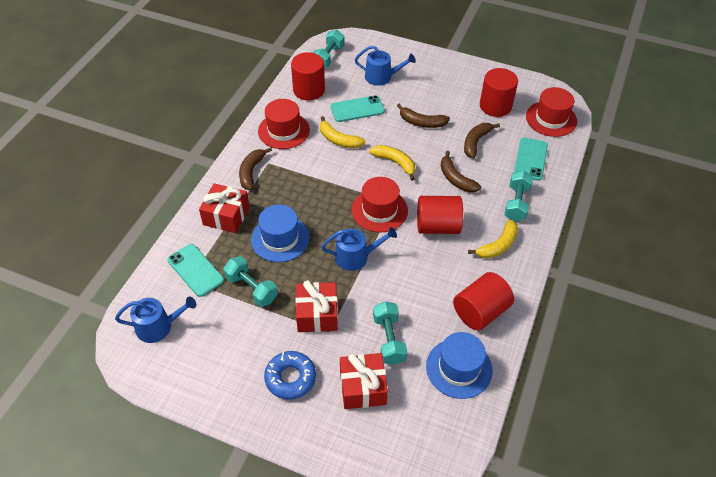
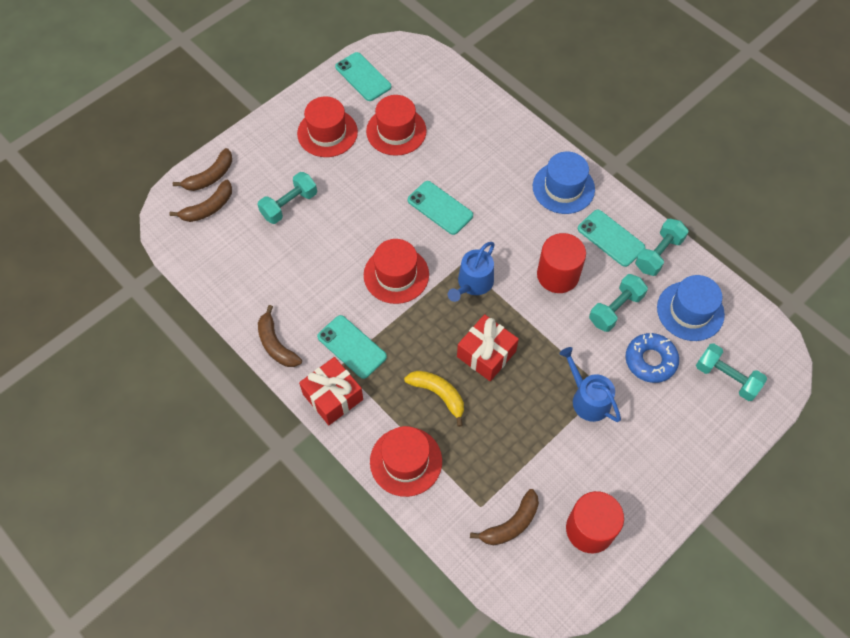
blue watering can: [115,297,196,343] [321,227,397,271] [355,46,416,86] = 3 -> [448,242,495,302] [559,347,621,422] = 2
red cylinder: [291,52,325,101] [417,196,463,234] [453,272,514,330] [480,68,518,117] = 4 -> [537,233,586,293] [566,491,624,553] = 2
red gift: [199,183,250,233] [296,280,338,332] [340,353,388,409] = 3 -> [299,357,363,425] [457,314,519,381] = 2
red hat: [258,99,310,149] [352,177,408,232] [526,87,577,137] = 3 -> [297,96,358,157] [364,239,429,304] [366,95,427,156] [370,426,442,497] = 4
turquoise phone: [167,244,224,297] [331,95,385,122] [514,137,548,181] = 3 -> [317,315,387,379] [335,52,391,101] [408,181,473,235] [578,210,645,267] = 4
yellow banana: [320,116,365,148] [369,145,415,181] [468,220,518,258] = 3 -> [404,371,464,427] = 1

